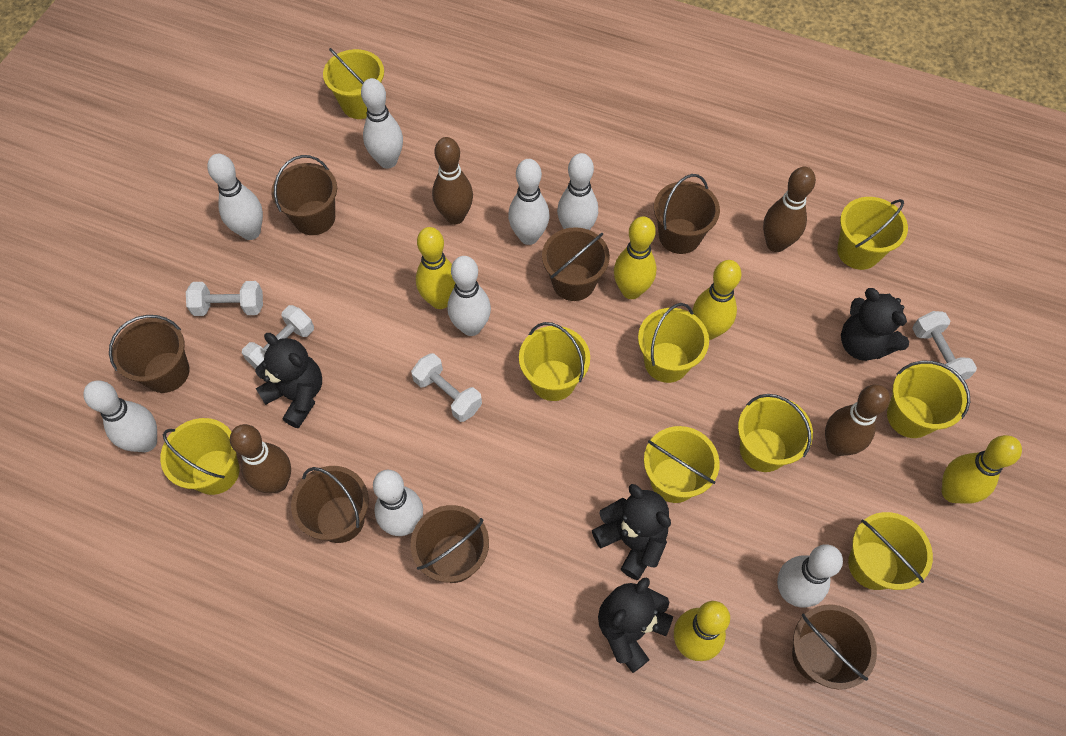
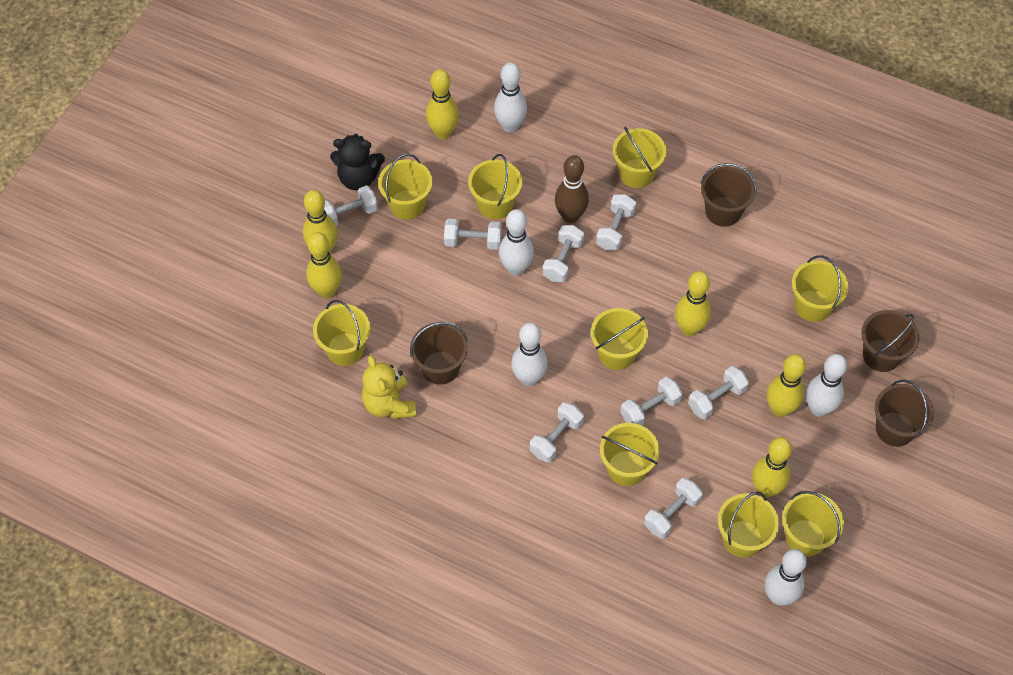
black teddy bear: [255,333,322,428] [592,484,671,580] [598,577,673,673] [841,288,909,361] = 4 -> [330,134,385,190] = 1
brown bowling pin: [230,424,291,493] [432,137,473,224] [763,167,816,252] [825,384,890,456] = 4 -> [555,155,589,223] = 1
brown bucket: [109,315,190,393] [271,155,337,235] [291,466,369,543] [410,505,489,583] [542,227,610,301] [654,174,720,254] [792,604,877,689] = 7 -> [410,322,468,385] [700,163,757,227] [861,310,920,372] [875,380,934,447] = 4
white bowling pin: [83,380,157,452] [207,154,263,240] [361,78,403,169] [373,470,423,536] [447,256,491,336] [508,159,549,245] [557,153,598,230] [777,545,843,608] = 8 -> [494,63,527,133] [499,209,534,276] [511,323,548,386] [765,549,807,606] [806,354,847,417] = 5
white dumbbell: [186,281,263,316] [242,305,314,369] [411,353,482,422] [912,311,977,382] = 4 -> [324,185,378,226] [444,219,502,250] [530,402,584,463] [543,225,584,282] [596,194,636,251] [621,377,682,425] [644,478,703,539] [688,366,749,419] = 8
yellow bowling pin: [416,227,455,309] [614,216,656,299] [674,601,730,661] [692,260,742,340] [942,435,1022,504] = 5 -> [303,190,338,253] [306,232,342,298] [426,69,459,139] [675,271,711,336] [752,437,792,497] [767,354,806,417] = 6
yellow teddy bear: none = 0 -> [362,355,416,419] = 1

